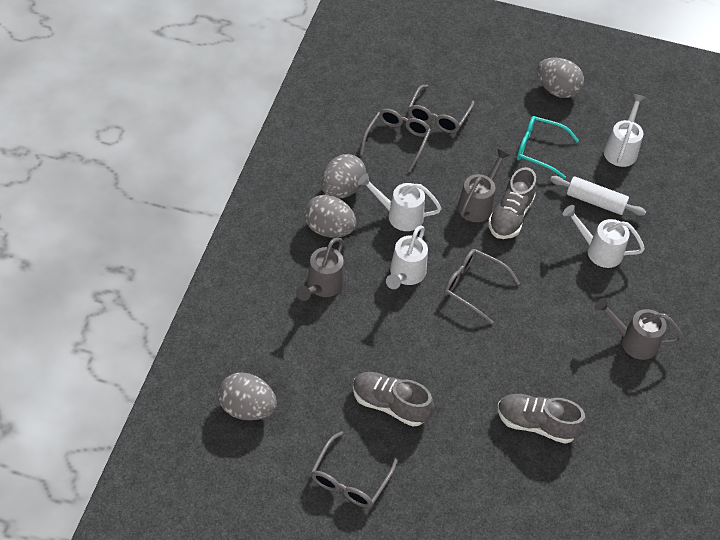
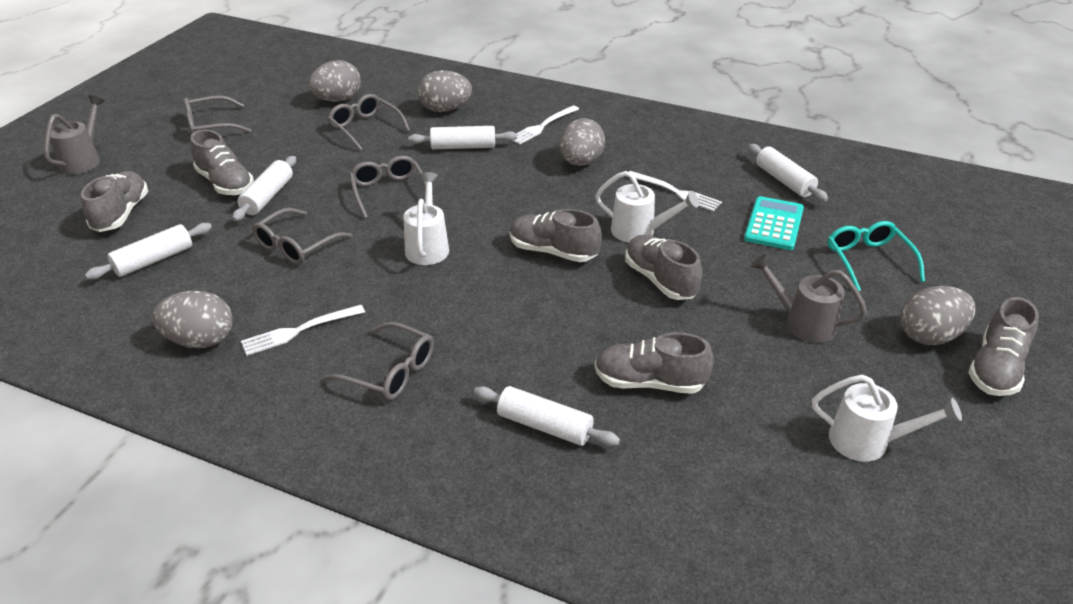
grey egg: [218,372,277,420] [304,195,356,238] [321,154,366,198] [537,58,584,98] = 4 -> [152,291,233,348] [309,60,361,102] [418,70,472,112] [559,118,605,166] [900,286,976,345] = 5
grey glasses: [311,431,398,508] [360,109,431,172] [408,85,475,133] [444,249,520,324] = 4 -> [184,95,252,135] [252,208,352,265] [323,322,434,400] [328,94,410,151] [349,156,426,219] = 5
grey shoe: [353,372,434,427] [488,167,537,239] [498,394,586,444] = 3 -> [81,171,149,232] [190,130,254,195] [510,209,602,262] [595,332,714,394] [625,235,702,300] [968,297,1039,396] = 6
grey watering can: [296,237,344,301] [458,149,509,222] [595,298,683,360] = 3 -> [44,95,105,174] [750,254,867,343] = 2
turquoise calculator: none = 0 -> [744,196,804,250] = 1
white fork: none = 0 -> [241,305,365,356] [513,105,579,144] [626,171,722,212] = 3
white rolling pin: [550,176,646,216] = 1 -> [85,223,212,279] [232,156,296,221] [408,126,517,149] [474,386,620,446] [748,144,828,201] = 5
white watering can: [358,173,442,231] [386,226,428,289] [563,205,645,268] [604,94,646,167] = 4 -> [404,172,449,265] [595,171,699,243] [812,374,962,462] = 3

